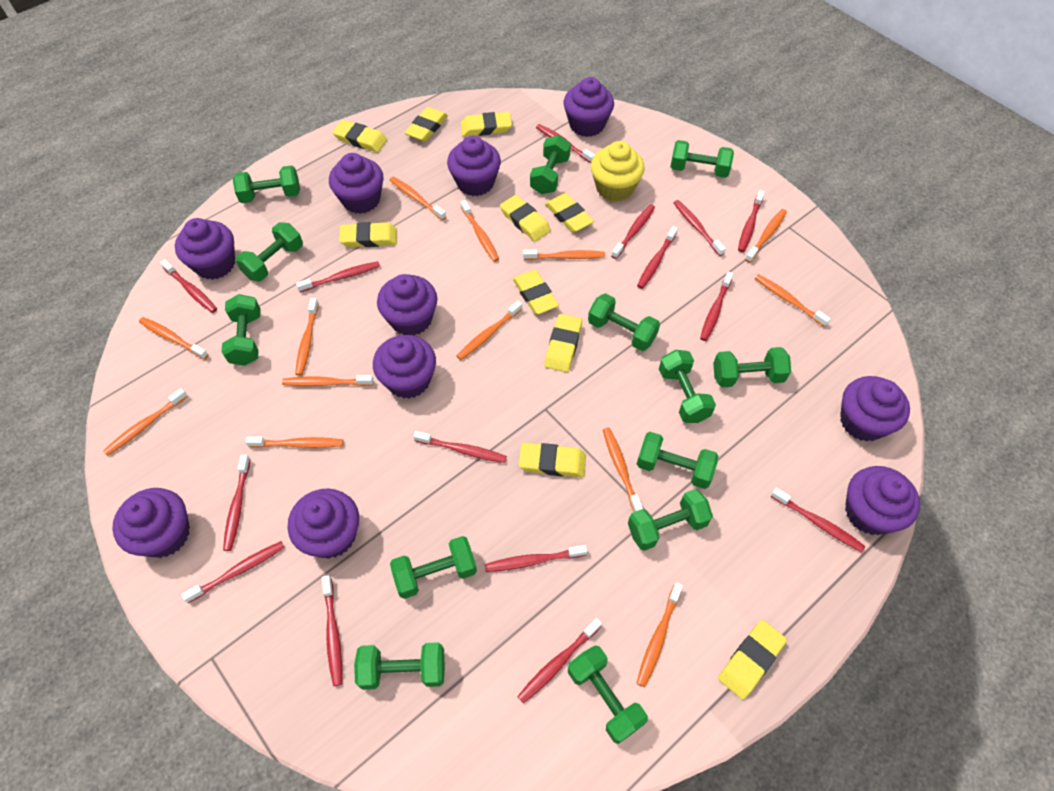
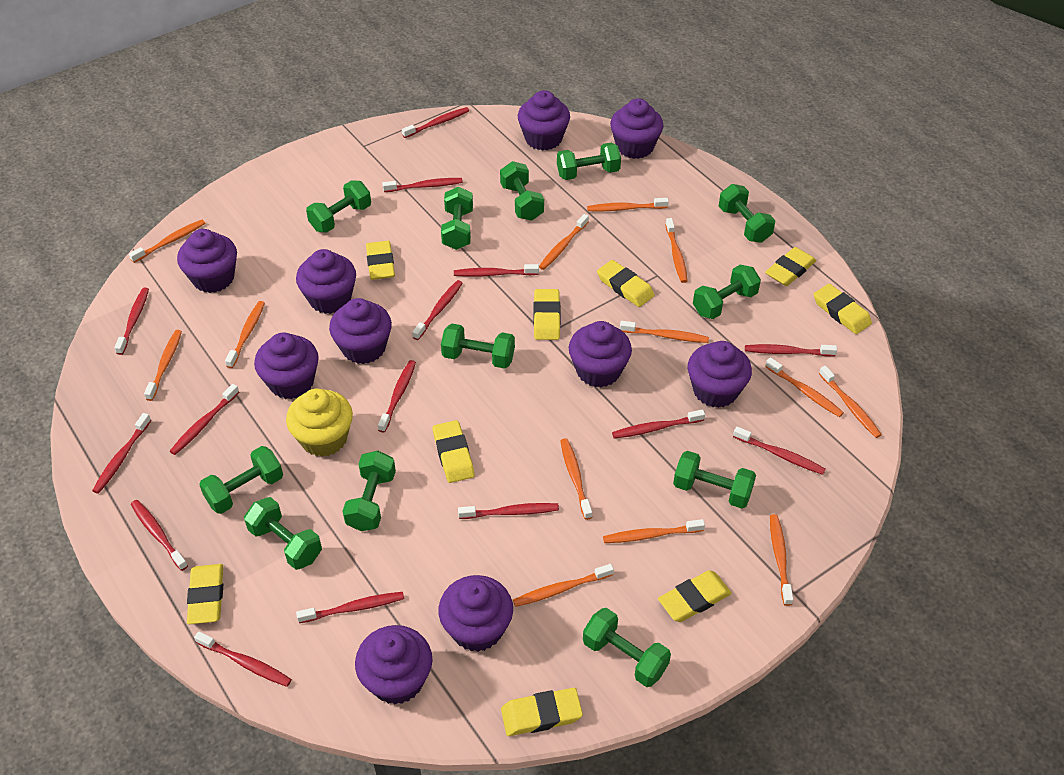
green dumbbell: [221,294,261,366] [233,165,300,203] [236,222,303,281] [354,642,445,690] [390,536,477,599] [530,135,571,194] [568,645,648,744] [588,293,660,351] [628,489,713,551] [637,432,718,489] [659,350,716,423] [670,140,734,178] [713,347,791,388] = 13 -> [199,446,283,514] [244,497,322,570] [306,180,371,233] [343,451,396,531] [441,187,473,250] [441,324,515,369] [500,161,544,221] [557,143,621,180] [583,608,671,687] [673,451,756,509] [693,265,761,319] [719,184,775,243] = 12
yellow eraser: [332,120,387,152] [339,222,397,247] [405,107,448,142] [461,112,512,136] [500,195,551,242] [513,270,559,315] [519,443,586,477] [544,314,582,372] [545,193,594,232] [718,620,787,699] = 10 -> [187,564,223,624] [366,241,395,280] [433,420,475,483] [501,688,583,736] [533,289,561,340] [597,260,655,307] [658,570,732,622] [765,247,816,286] [814,284,872,334] = 9

